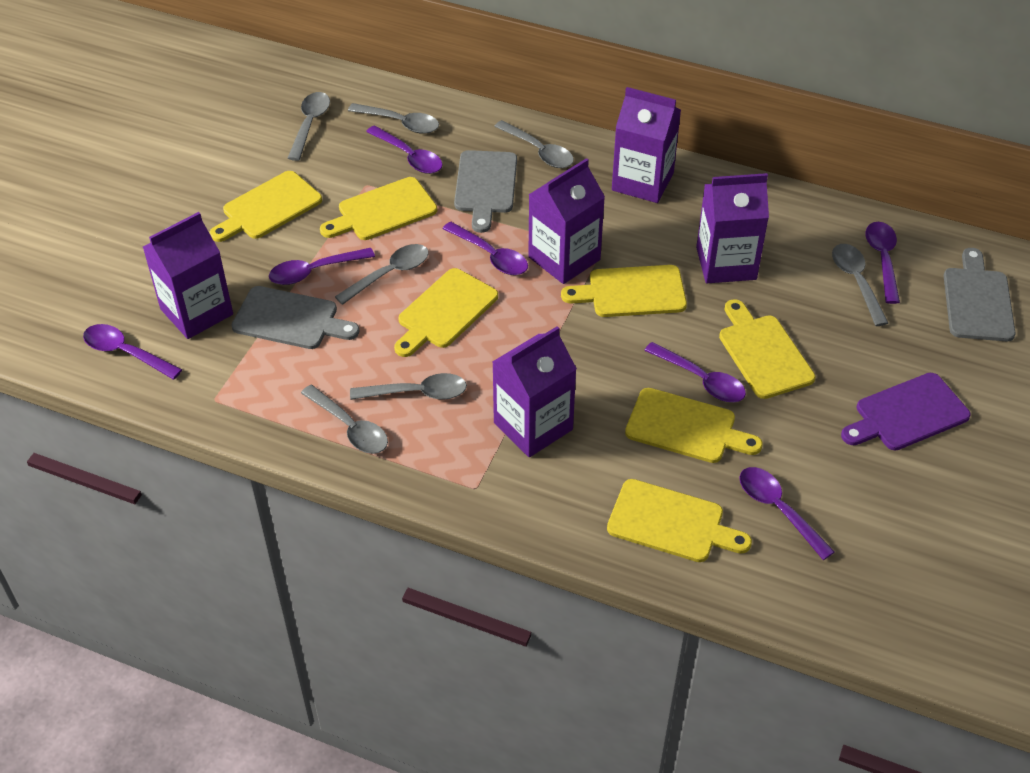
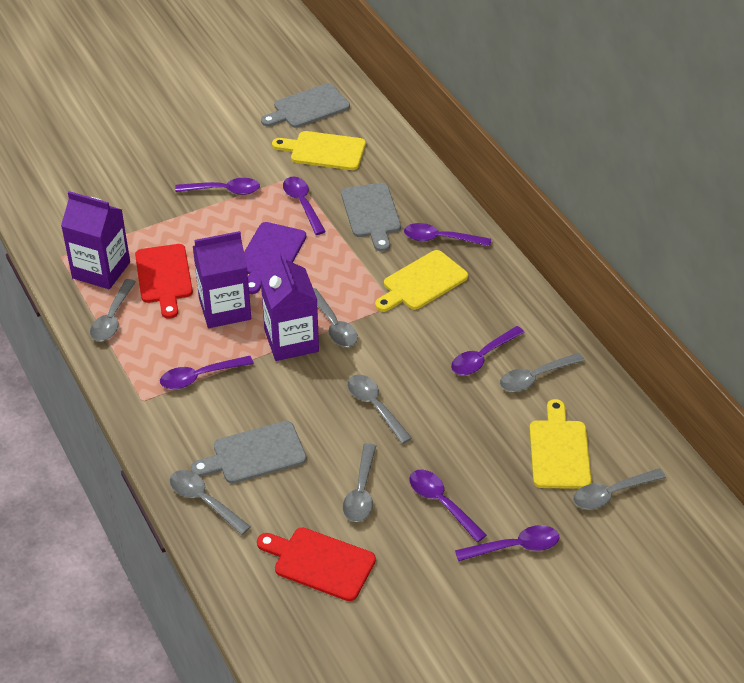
purple carton: [143,212,233,339] [492,326,577,457] [528,158,605,284] [612,87,681,203] [696,173,769,283] = 5 -> [61,191,130,289] [193,231,251,328] [260,253,319,361] = 3
red cutting board: none = 0 -> [135,244,193,319] [257,527,376,601] = 2
yellow cutting board: [210,171,322,242] [320,177,437,240] [394,268,498,357] [561,265,687,317] [607,479,752,562] [625,388,763,463] [719,299,815,399] = 7 -> [272,131,366,170] [375,250,468,312] [530,399,591,489] = 3

